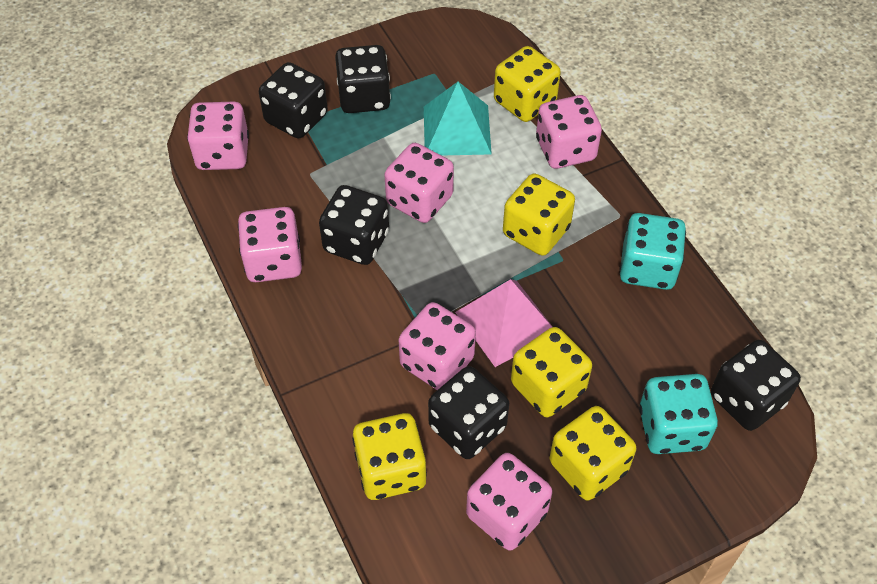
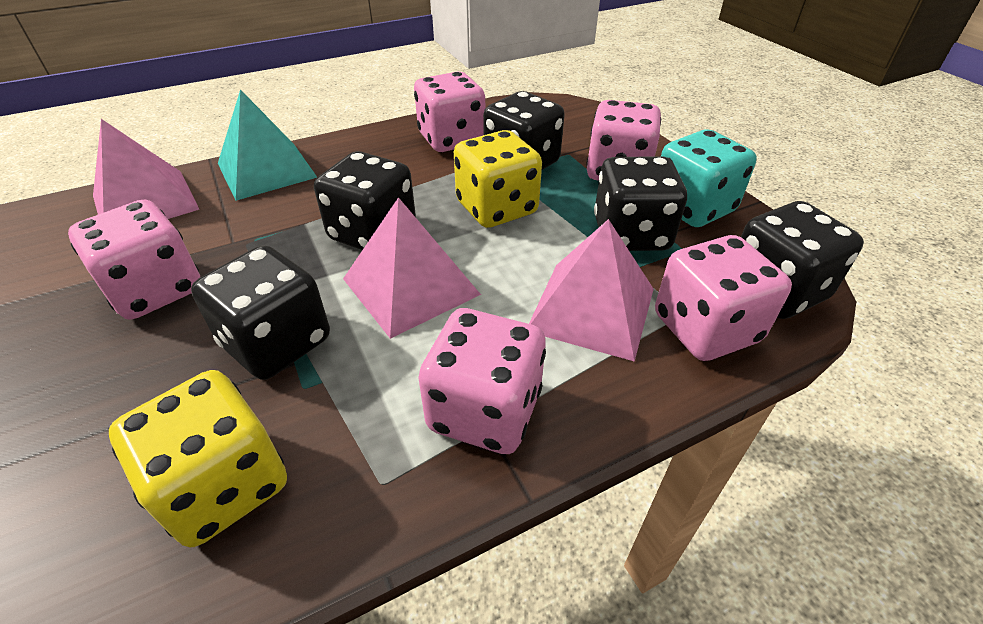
pink dice: [187,102,249,170] [238,207,302,282] [384,143,454,223] [398,302,476,390] [466,453,552,551] [536,95,602,169] = 6 -> [68,200,200,320] [414,71,485,152] [418,308,546,454] [586,100,661,181] [655,235,792,361] = 5
pink pyramid: [455,279,552,367] = 1 -> [93,119,200,219] [343,197,481,339] [529,219,654,362] = 3
turquoise dice: [619,213,686,290] [639,374,718,454] = 2 -> [661,129,757,227] = 1
yellow dice: [352,413,427,500] [494,46,561,122] [503,173,575,256] [511,327,592,417] [549,406,636,501] = 5 -> [109,370,287,547] [454,130,542,228] = 2

